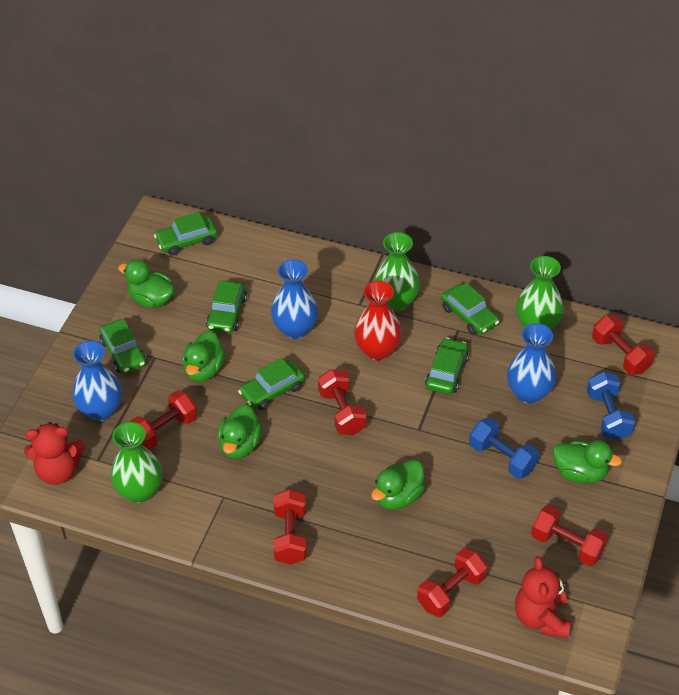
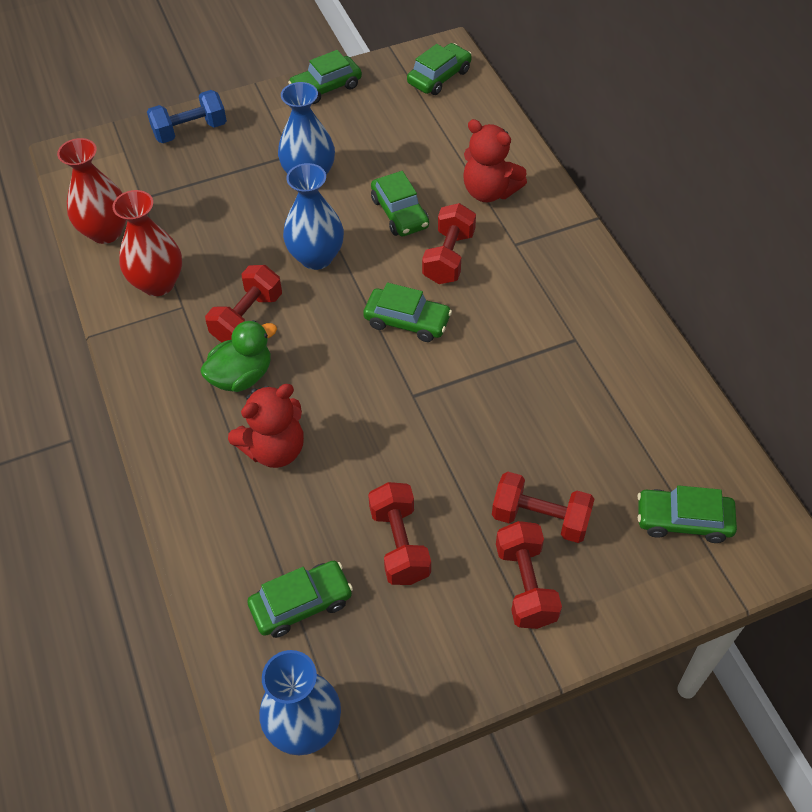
blue dumbbell: [469,417,539,479] [587,372,635,440] = 2 -> [147,90,227,143] = 1
green duck: [118,259,175,308] [182,331,226,382] [218,405,262,459] [371,460,425,510] [553,440,622,483] = 5 -> [200,320,277,392] = 1
green vase: [111,422,162,503] [374,232,420,311] [516,256,564,329] = 3 -> none = 0
red dumbbell: [129,391,197,450] [274,489,306,565] [318,369,367,435] [417,548,488,617] [531,505,608,566] [592,315,655,375] = 6 -> [205,265,282,343] [368,482,431,585] [422,203,476,284] [492,472,594,543] [496,521,562,629] = 5
red vase: [354,281,402,360] = 1 -> [57,138,126,244] [112,190,182,296] = 2

